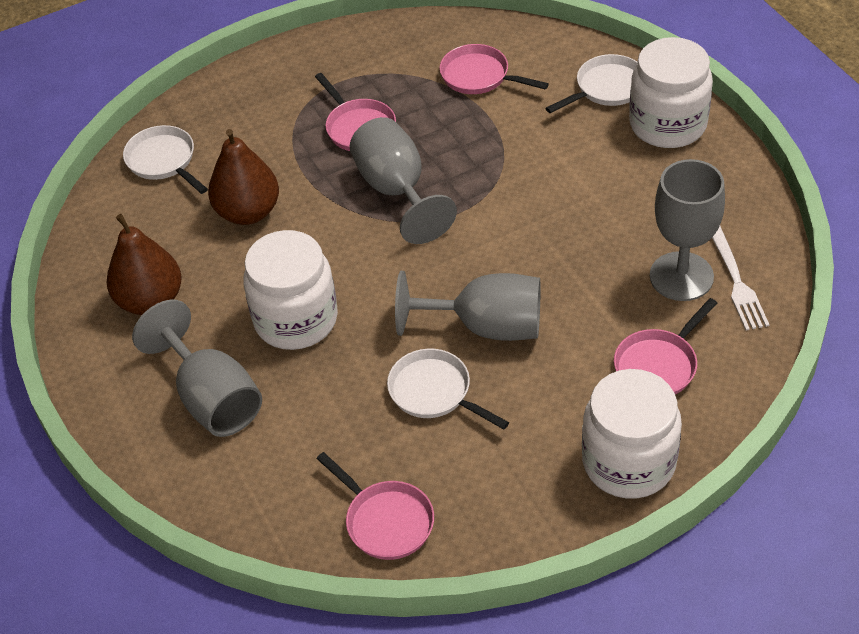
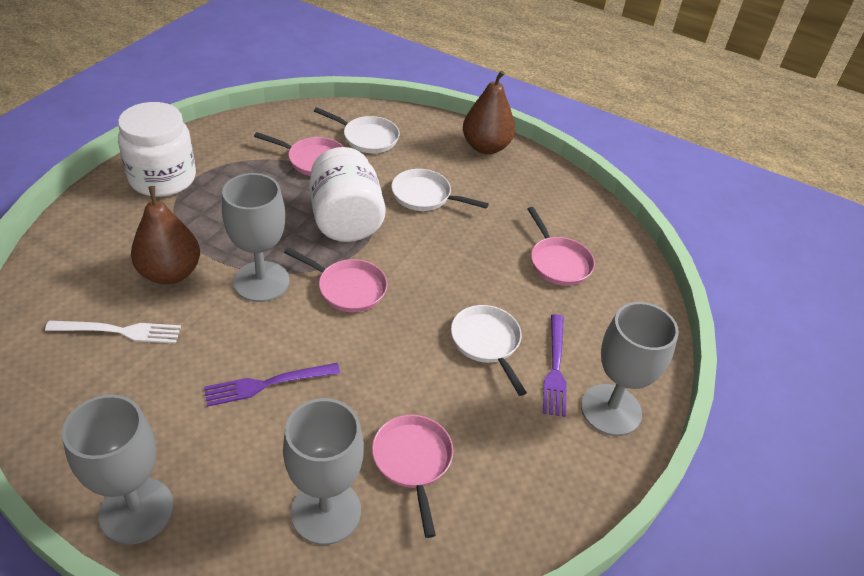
purple fork: none = 0 -> [204,363,340,407] [543,314,567,417] = 2
white jar: [243,230,338,350] [582,369,682,498] [629,37,713,148] = 3 -> [118,102,196,197] [309,147,386,242] = 2

